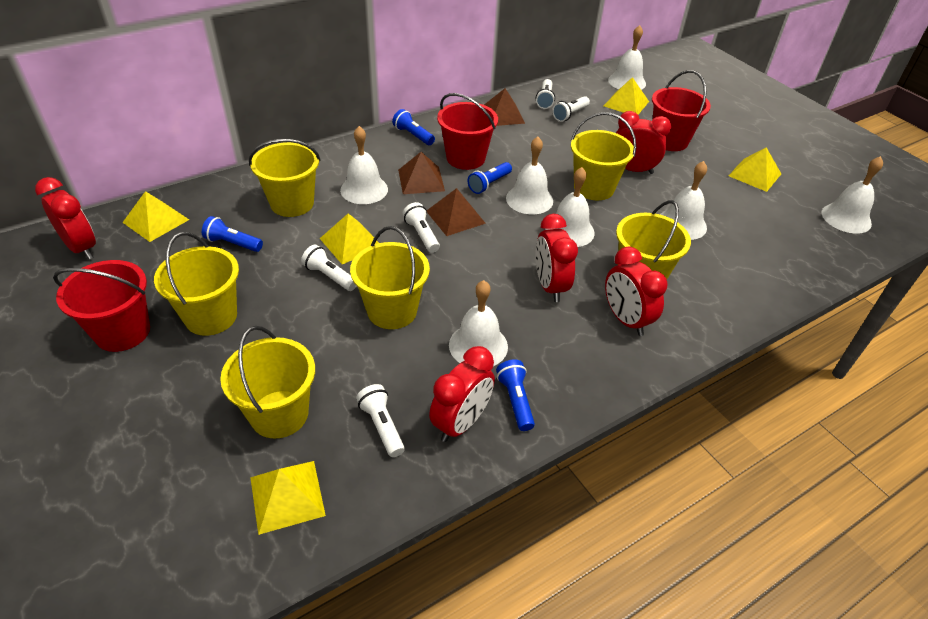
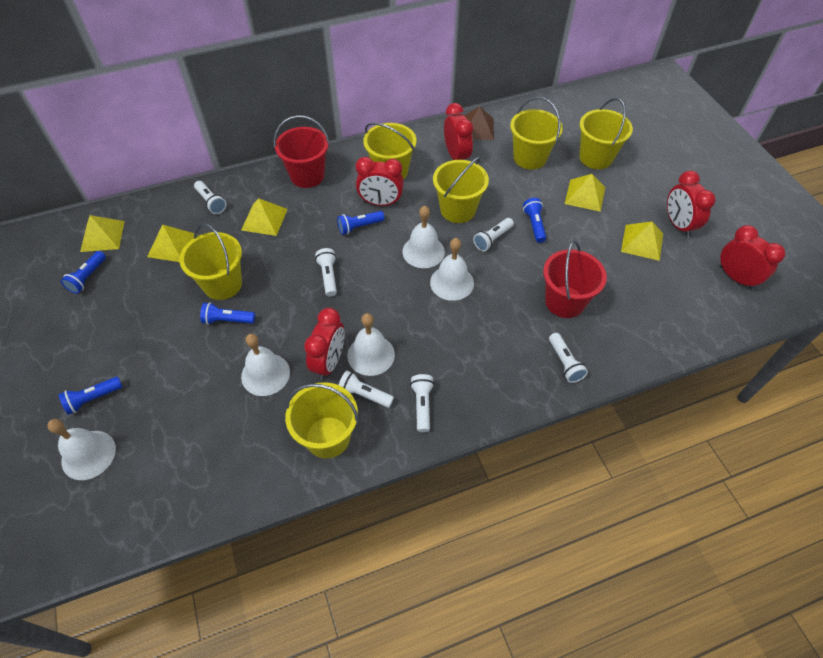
blue flashlight: [202,216,263,252] [392,109,435,145] [468,162,512,194] [496,359,535,431] = 4 -> [59,377,123,415] [61,251,106,294] [200,302,255,325] [337,211,385,235] [523,198,546,243] = 5
brown pyramid: [398,152,445,194] [427,188,486,236] [484,88,525,126] = 3 -> [464,106,494,140] = 1
red bucket: [53,260,150,352] [437,93,498,170] [652,70,711,151] = 3 -> [274,115,330,188] [543,241,607,318] = 2
white bell: [340,126,388,204] [449,280,508,366] [506,137,553,214] [545,167,595,247] [608,25,646,90] [660,161,707,240] [822,156,883,234] = 7 -> [47,419,116,480] [241,334,290,396] [347,313,395,376] [402,206,445,268] [430,238,474,301] = 5
white flashlight: [301,245,356,291] [356,384,405,457] [402,202,440,253] [536,79,555,109] [552,96,590,122] = 5 -> [194,181,226,214] [315,248,337,297] [339,370,394,408] [410,374,434,432] [473,218,514,251] [549,333,588,383] = 6

